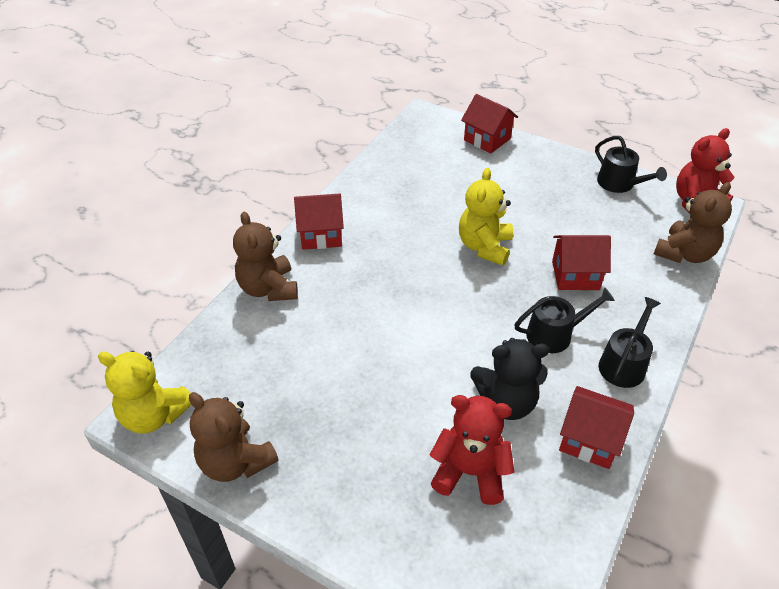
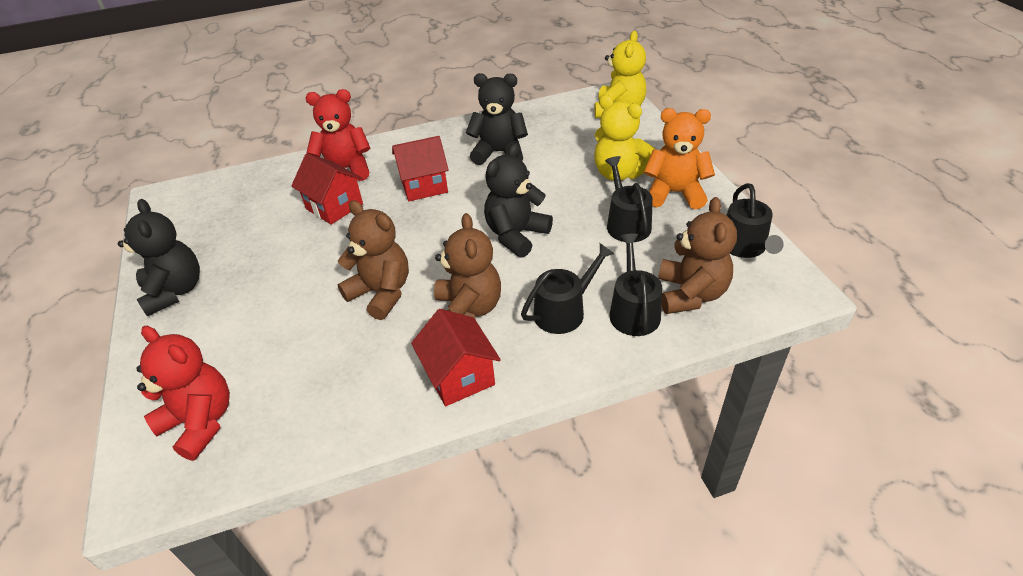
black teddy bear: [470,338,549,420] = 1 -> [118,199,200,316] [466,73,528,165] [484,143,553,258] = 3
black watering can: [514,287,615,353] [595,136,667,193] [599,297,661,388] = 3 -> [521,243,615,334] [605,156,653,242] [610,234,663,336] [726,183,784,258] = 4
orange teddy bear: none = 0 -> [644,108,715,209] = 1
red house: [294,194,344,250] [461,94,518,153] [552,235,611,290] [559,386,634,469] = 4 -> [291,153,363,225] [392,136,449,201] [411,309,501,406] = 3

